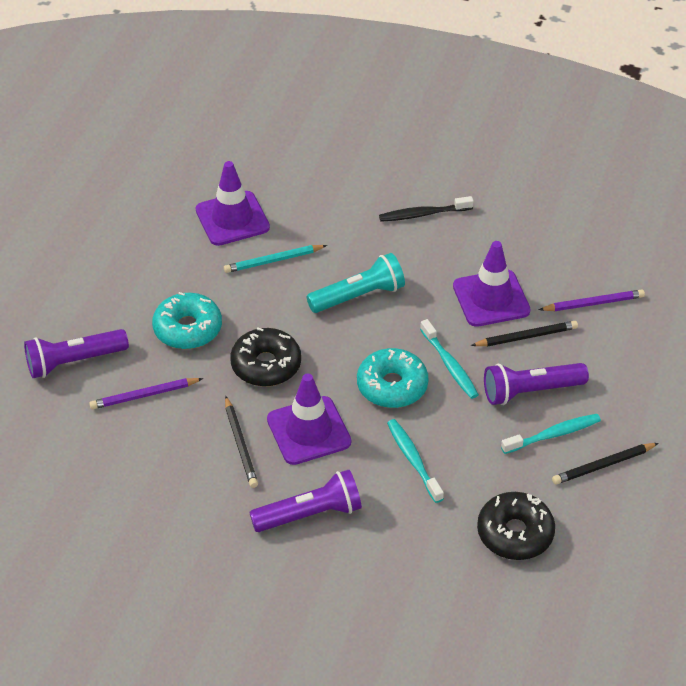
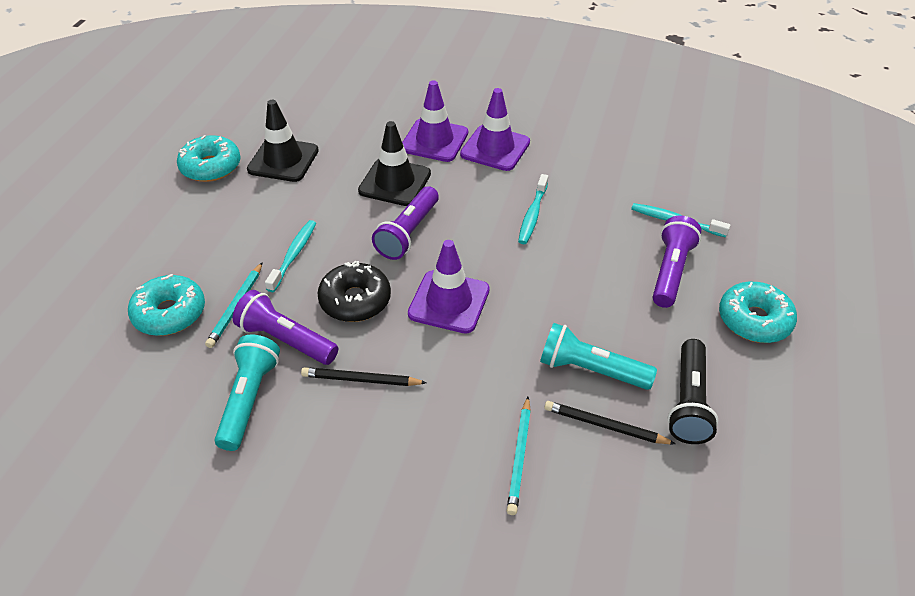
black donut: [230,328,301,387] [477,492,555,560] = 2 -> [317,261,391,322] = 1
black flashlight: none = 0 -> [667,339,719,444] = 1
black pencil: [225,396,258,488] [471,321,578,347] [552,443,659,485] = 3 -> [301,367,427,386] [544,401,676,444] = 2
black toothbrush: [379,196,474,222] = 1 -> none = 0
black traffic cone: none = 0 -> [247,100,319,182] [358,121,431,206] = 2
purple pencil: [89,378,203,409] [539,289,645,311] = 2 -> none = 0
turquoise donut: [152,292,222,349] [357,348,429,408] = 2 -> [128,274,205,336] [177,135,241,182] [719,282,797,343] = 3
turquoise flashlight: [307,253,405,313] = 1 -> [215,334,280,451] [540,323,657,390] = 2
turquoise pencil: [224,245,327,273] = 1 -> [205,262,263,348] [507,397,531,515] = 2

